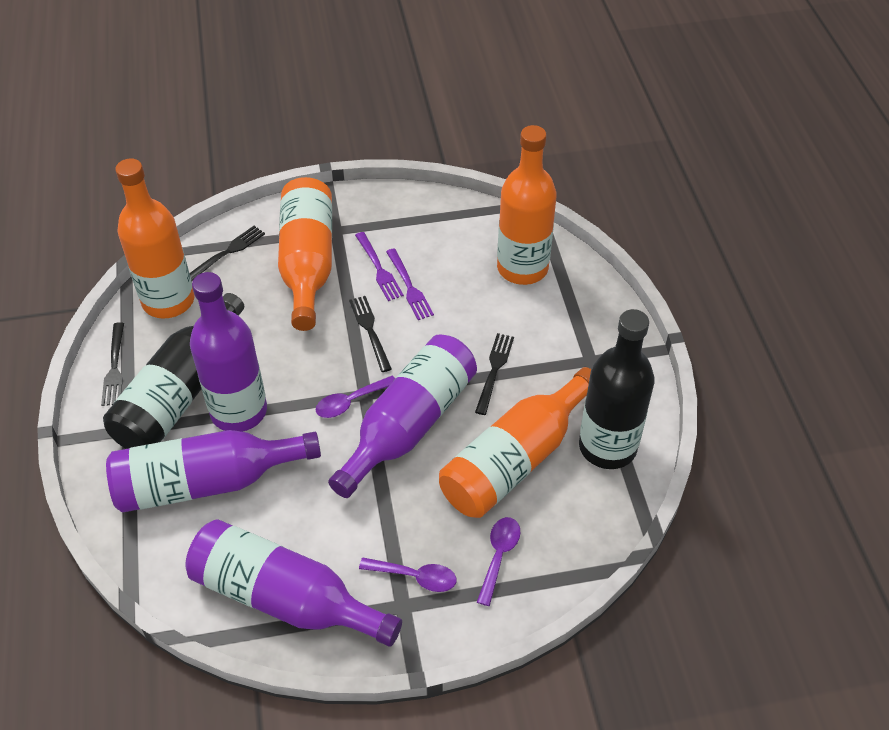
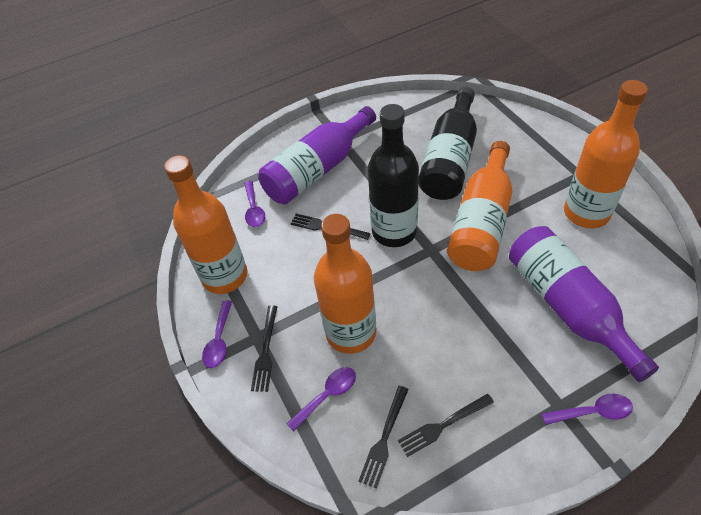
purple bottle: [106,430,321,513] [185,519,402,647] [190,272,267,432] [328,335,477,498] = 4 -> [259,106,376,204] [509,226,659,382] = 2
purple fork: [355,232,404,301] [386,248,434,320] = 2 -> none = 0
purple spoon: [316,375,395,418] [359,558,457,592] [477,517,520,606] = 3 -> [202,300,232,368] [244,181,265,227] [286,367,356,432] [542,394,633,425] = 4

